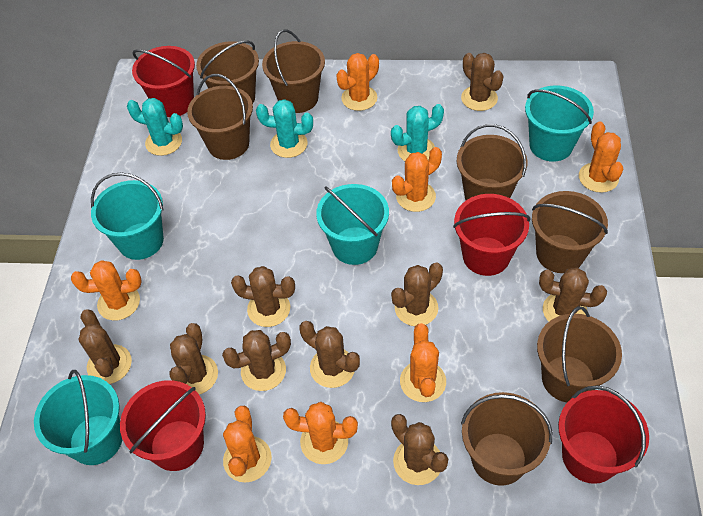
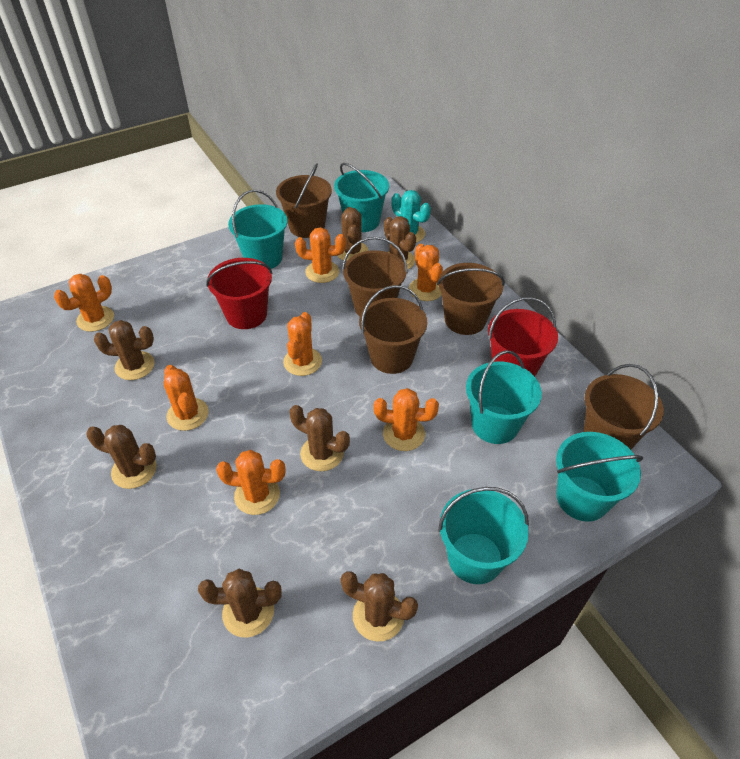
brown bucket: [187,74,253,160] [196,41,259,104] [262,30,325,113] [457,124,527,200] [461,392,553,486] [532,191,608,273] [537,306,622,402] = 7 -> [276,163,332,238] [342,237,408,317] [359,285,427,374] [437,263,505,335] [584,364,664,450] = 5
brown cactus: [78,309,132,384] [169,323,218,394] [222,330,291,391] [231,266,295,327] [299,321,360,388] [391,263,443,326] [391,414,448,485] [461,53,504,111] [539,268,607,322] = 9 -> [86,425,157,489] [94,320,155,380] [198,569,281,638] [289,405,350,471] [338,207,369,261] [340,571,418,642] [384,216,416,270] = 7
red bucket: [120,380,206,471] [132,46,195,117] [453,194,531,276] [558,385,649,484] = 4 -> [206,258,273,329] [488,297,558,376] = 2
turquoise bucket: [34,370,123,465] [91,172,164,260] [316,184,389,265] [525,85,594,162] = 4 -> [228,190,288,269] [334,163,389,232] [438,487,529,584] [466,350,542,444] [556,432,643,522] = 5
turquoise cactus: [127,98,183,156] [256,99,313,158] [391,104,444,161] = 3 -> [391,190,431,243] = 1

